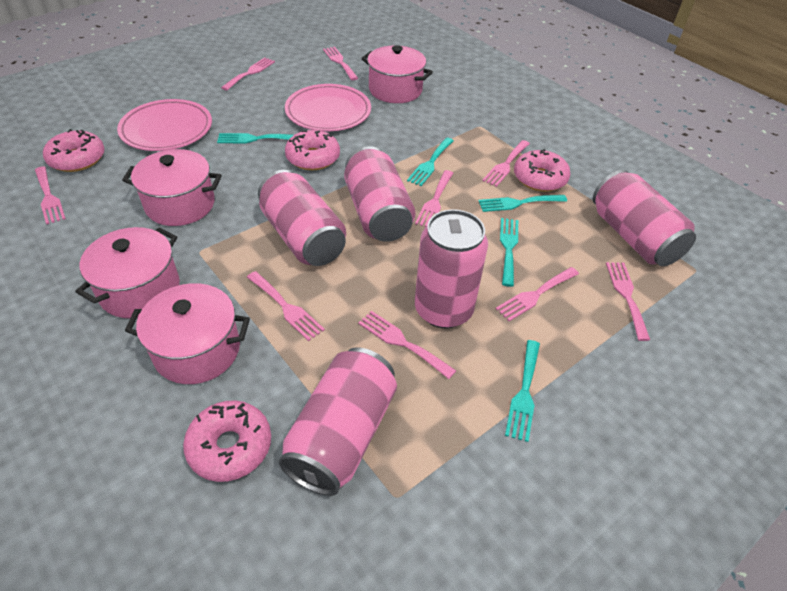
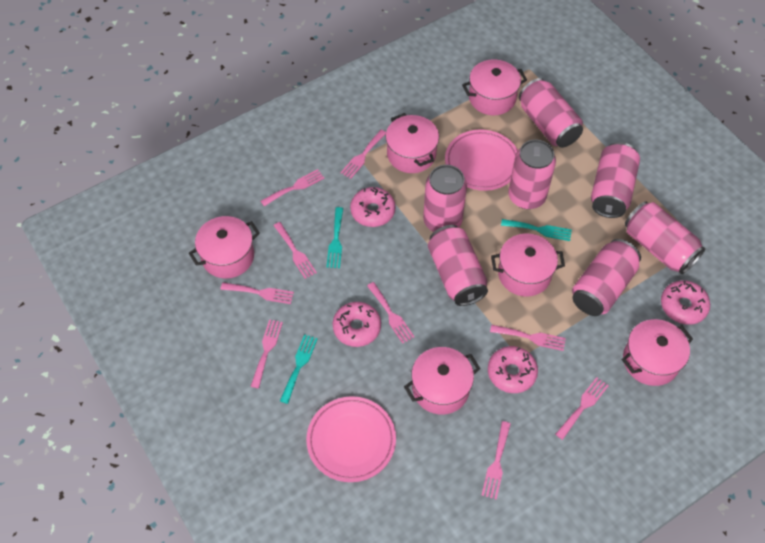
pink can: [258,170,346,266] [279,347,397,496] [344,146,416,242] [415,209,488,329] [593,170,696,266] = 5 -> [423,165,467,232] [428,225,488,306] [508,140,556,209] [519,78,583,148] [572,239,641,316] [591,142,640,218] [625,201,705,274] = 7
pink pot: [75,227,180,318] [122,149,222,226] [125,283,250,384] [361,45,433,103] = 4 -> [189,216,260,279] [386,113,439,173] [404,347,480,415] [462,60,527,115] [491,234,565,297] [622,319,693,386] = 6
turquoise fork: [217,133,294,144] [407,138,454,186] [478,195,567,212] [500,218,518,287] [505,340,540,442] = 5 -> [280,334,318,404] [326,207,343,268] [501,219,572,241] = 3

